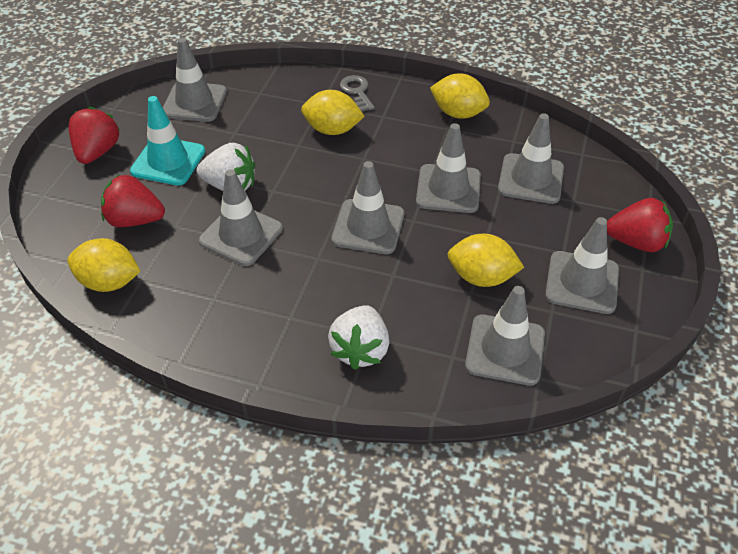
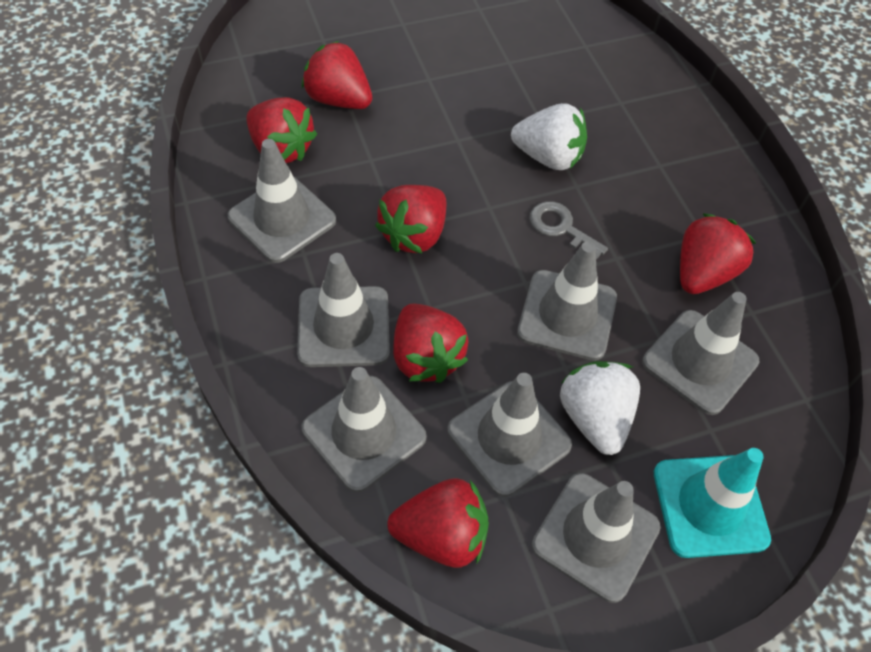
red strawberry: [69,107,120,164] [101,174,165,227] [607,198,673,252] = 3 -> [247,97,317,163] [302,41,372,109] [375,185,446,253] [387,478,489,568] [393,303,468,383] [680,213,756,294] = 6
yellow lemon: [67,238,141,292] [301,90,365,135] [430,73,490,119] [448,233,524,287] = 4 -> none = 0

